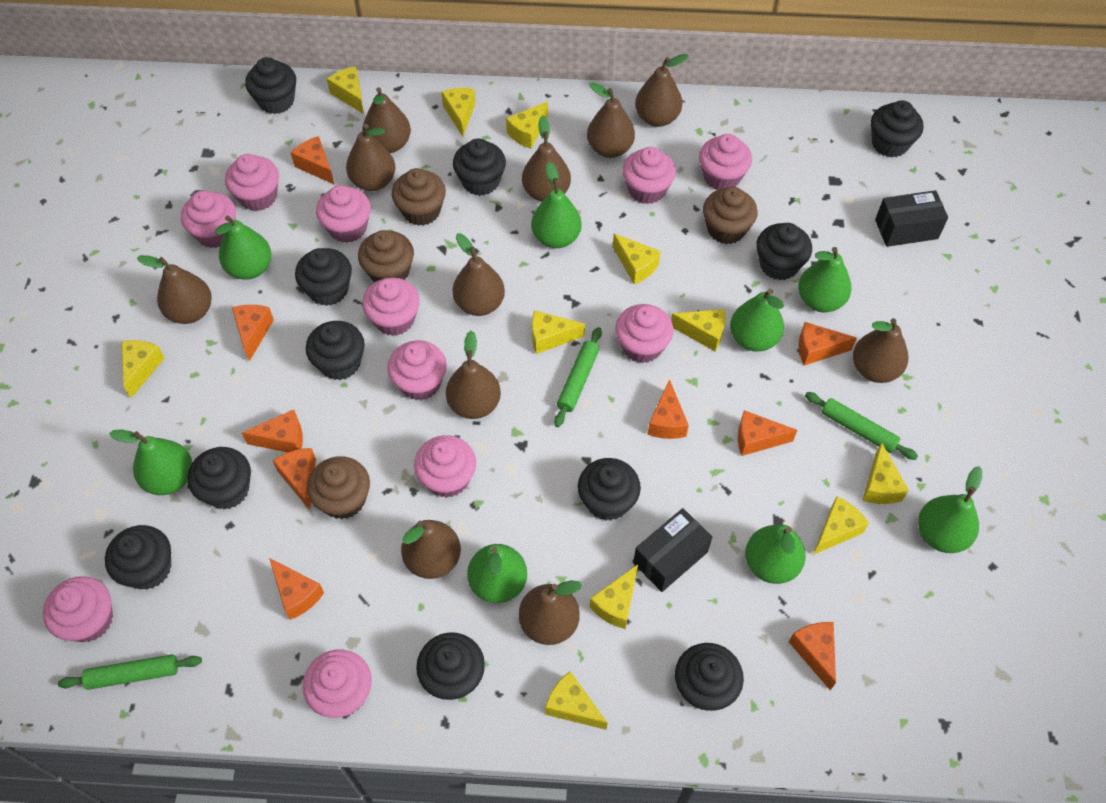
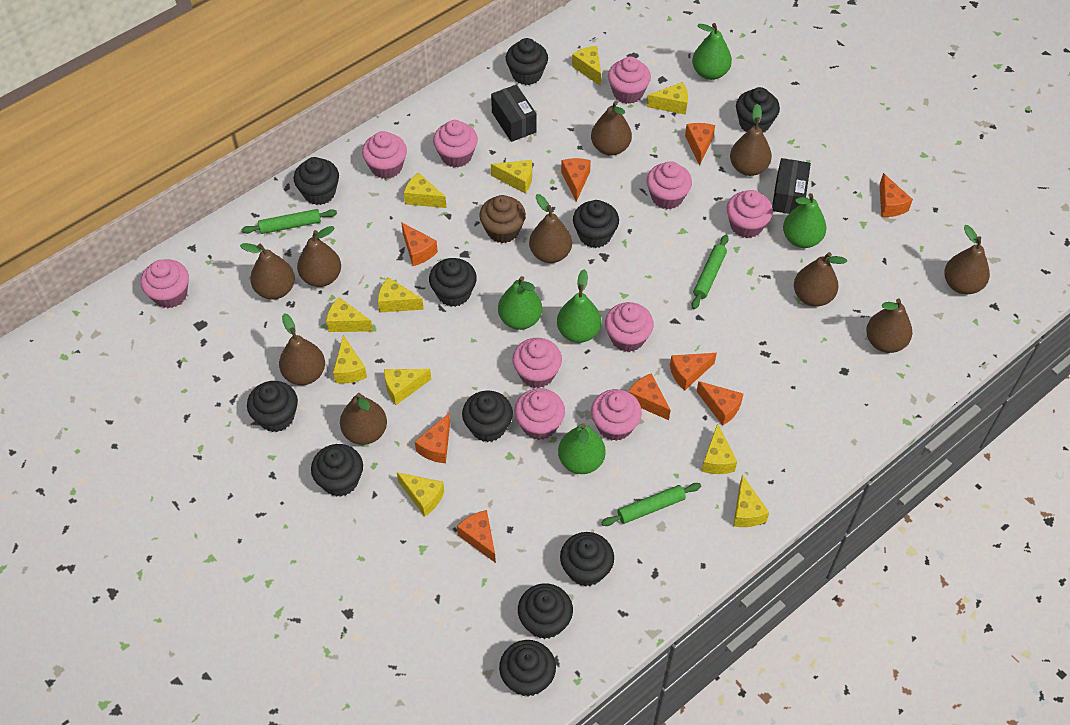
brown cupcake: [307,456,370,519] [358,230,414,283] [392,168,446,226] [703,187,758,244] = 4 -> [479,195,526,243] = 1
brown pear: [137,255,212,324] [346,124,395,191] [362,87,411,153] [401,520,461,579] [446,330,501,419] [453,233,505,316] [519,580,582,645] [522,115,571,202] [587,82,635,158] [635,54,689,127] [853,318,908,383] = 11 -> [240,243,295,300] [279,313,325,385] [297,226,341,287] [340,393,387,445] [529,194,572,263] [591,101,632,156] [730,104,772,176] [794,252,847,307] [866,299,912,353] [944,225,990,295] = 10
green pear: [109,429,192,495] [215,216,271,280] [467,544,527,603] [531,162,582,248] [730,289,784,352] [745,525,806,584] [798,247,852,312] [918,466,982,553] = 8 -> [498,276,542,330] [557,269,601,343] [558,423,605,474] [692,23,732,80] [783,193,827,248] = 5
pink cupcake: [43,576,113,642] [181,191,236,248] [225,154,279,211] [303,650,372,718] [316,185,371,243] [362,277,420,336] [387,340,447,400] [414,435,476,498] [615,304,673,363] [622,147,676,204] [699,134,752,190] = 11 -> [141,259,189,308] [362,131,407,179] [433,120,478,167] [512,338,562,388] [514,388,565,440] [591,389,642,441] [605,302,654,352] [608,57,651,104] [646,161,692,209] [727,190,773,238] = 10

